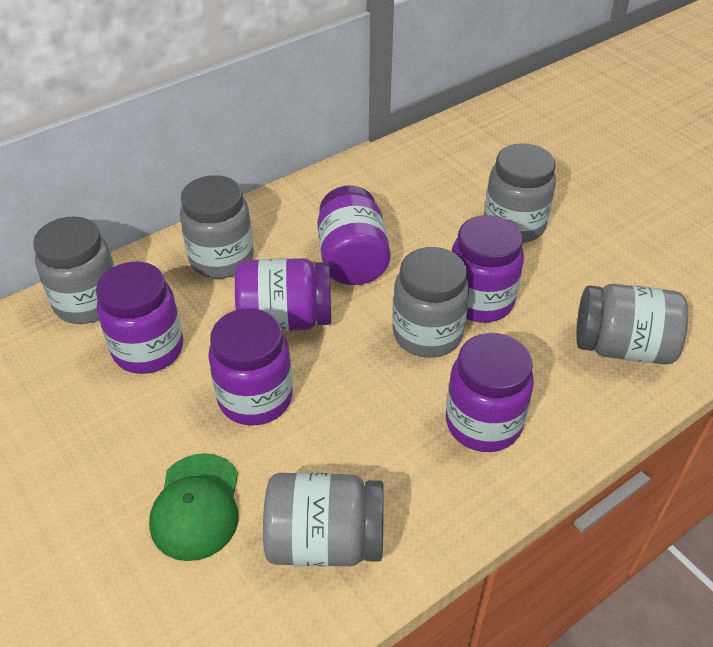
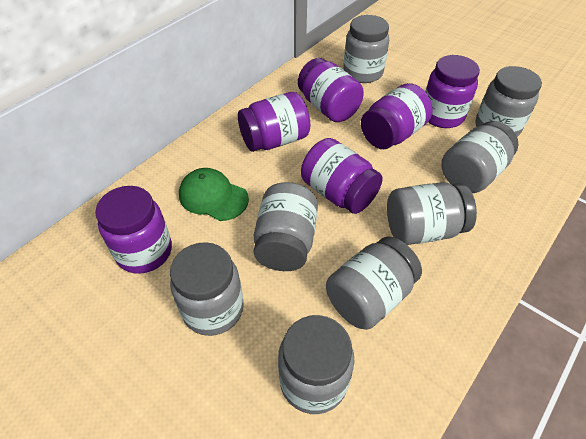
grey jar: [33,216,115,324] [180,175,254,278] [263,472,384,567] [393,247,470,358] [484,143,556,243] [576,284,688,364] = 6 -> [170,242,243,336] [253,182,318,271] [278,315,354,414] [326,237,422,330] [343,15,389,83] [387,182,477,245] [441,121,518,193] [475,66,542,137] = 8

